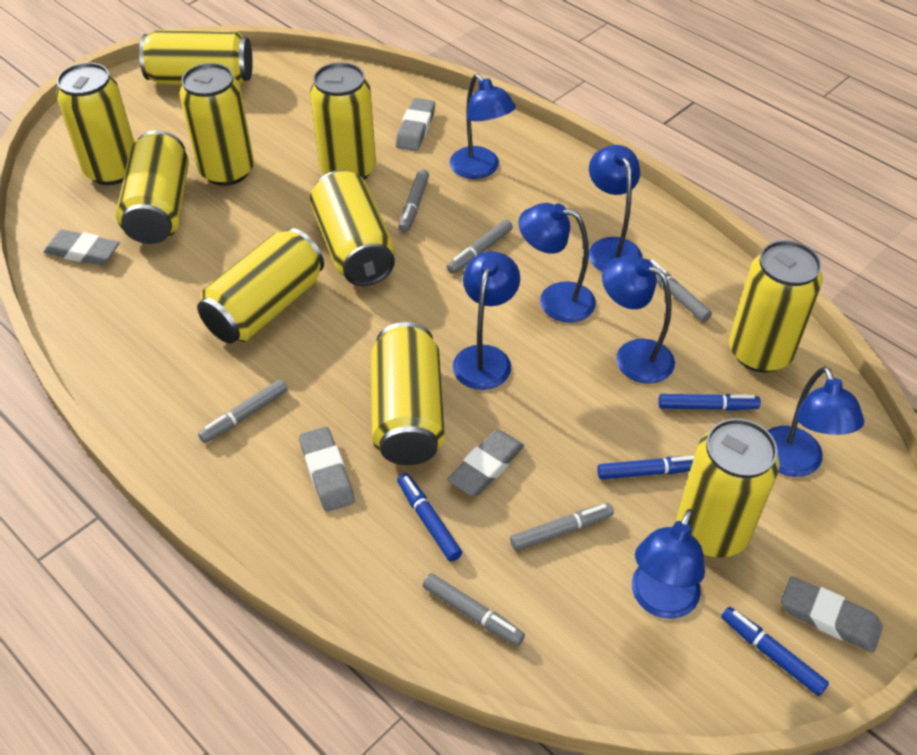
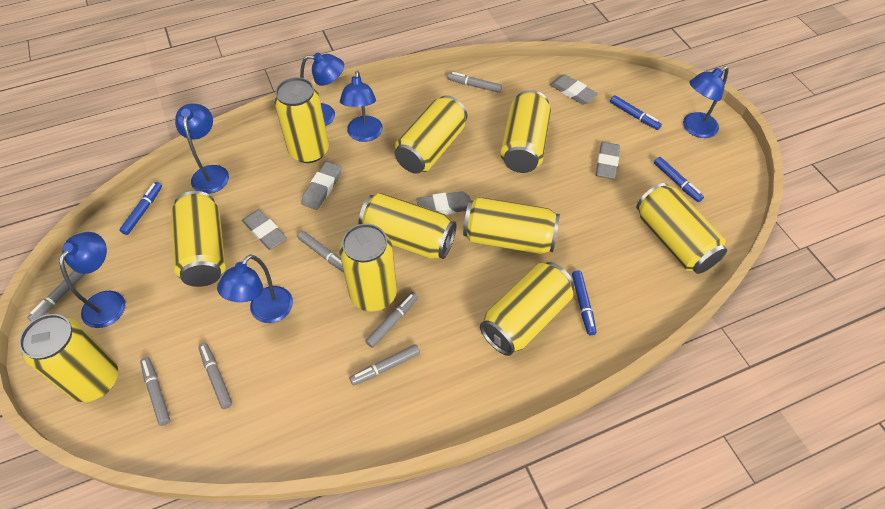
blue lamp: [450,74,516,179] [453,251,520,390] [518,203,596,323] [589,145,642,272] [602,255,675,384] [632,509,705,619] [768,366,864,477] = 7 -> [59,232,125,328] [175,104,229,194] [217,254,293,323] [300,53,344,126] [340,70,383,142] [683,66,728,138] = 6
grey marker: [198,379,288,443] [399,169,429,232] [423,573,525,646] [447,219,513,274] [510,503,614,551] [648,259,712,322] = 6 -> [28,271,85,322] [140,357,171,426] [198,343,232,409] [297,231,344,272] [349,344,420,386] [365,292,418,348] [448,72,502,93] = 7

